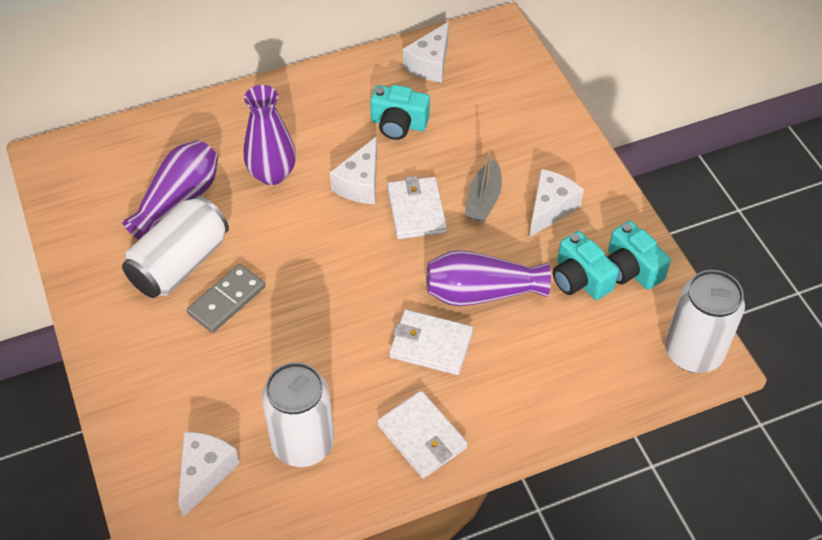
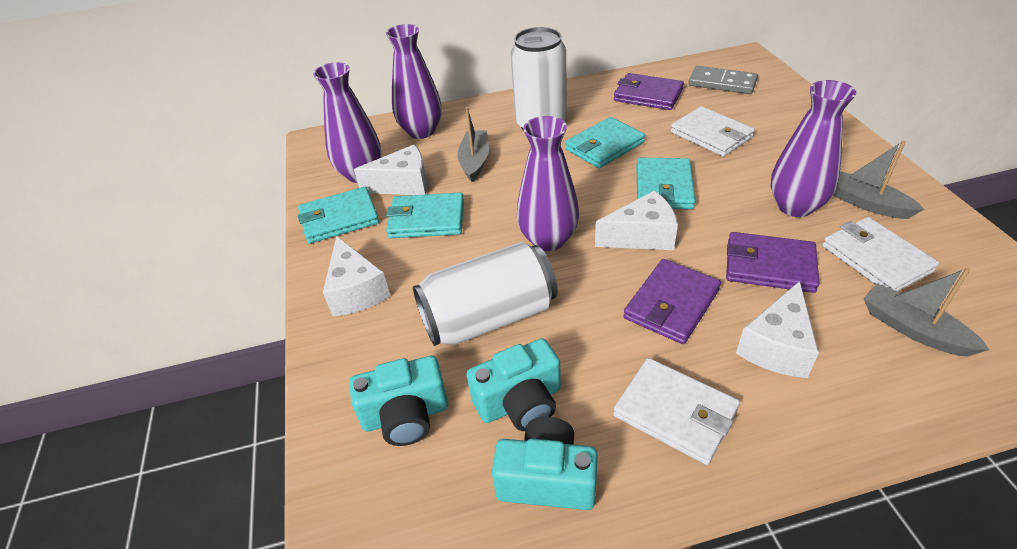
grey boat: [465,149,502,222] = 1 -> [458,107,489,182] [833,141,924,219] [864,268,990,357] = 3
purple vase: [122,140,218,240] [244,85,296,185] [426,250,551,306] = 3 -> [313,62,381,183] [386,24,442,139] [517,116,579,251] [771,80,856,217] = 4
purple wallet: none = 0 -> [614,73,684,110] [624,259,721,344] [726,232,820,293] = 3
turquoise wallet: none = 0 -> [298,187,379,244] [386,192,464,238] [565,117,645,168] [636,158,695,209] = 4
white can: [122,196,229,298] [262,362,334,467] [665,270,745,373] = 3 -> [413,242,558,346] [510,27,567,131] = 2

